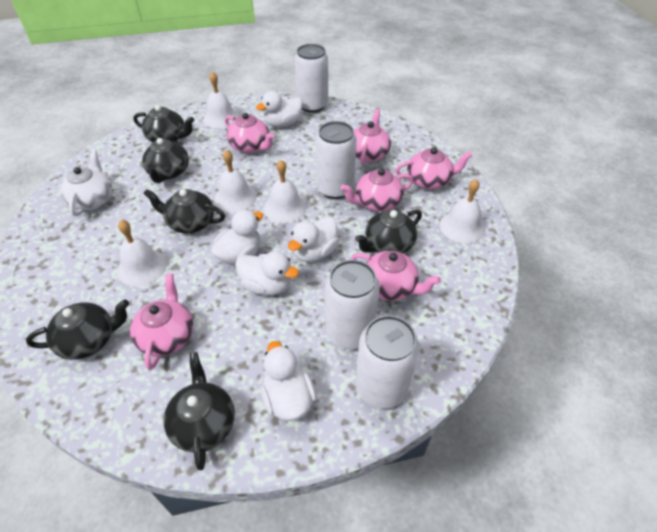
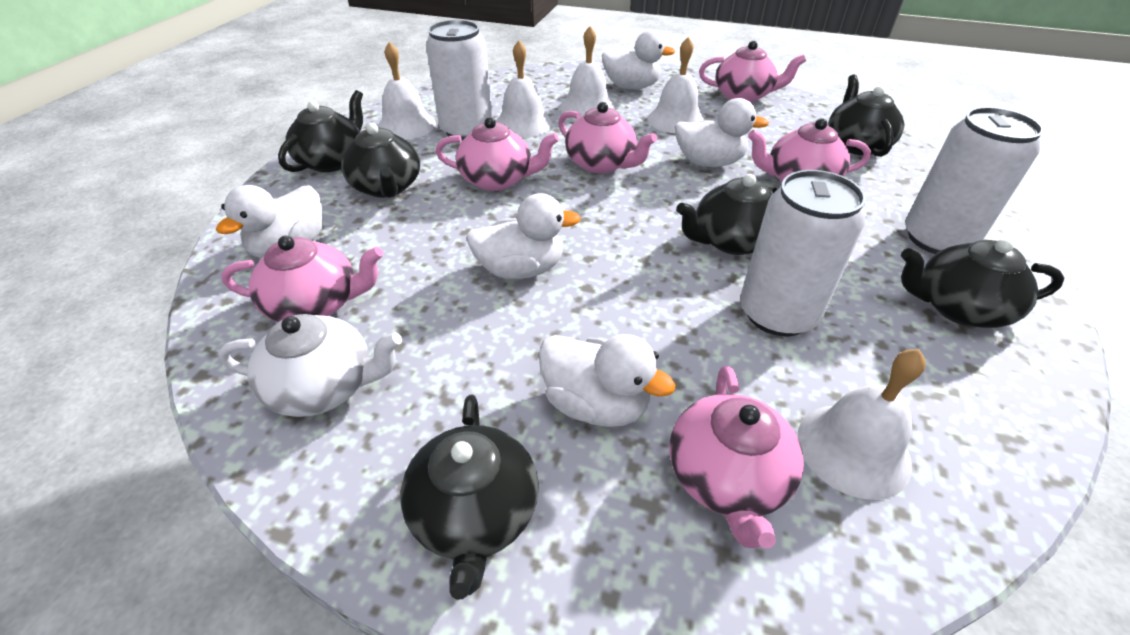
white can: [295,44,328,113] [315,121,357,199] [325,260,380,349] [356,315,419,409] = 4 -> [426,20,493,141] [740,170,866,336] [905,107,1044,254] = 3

